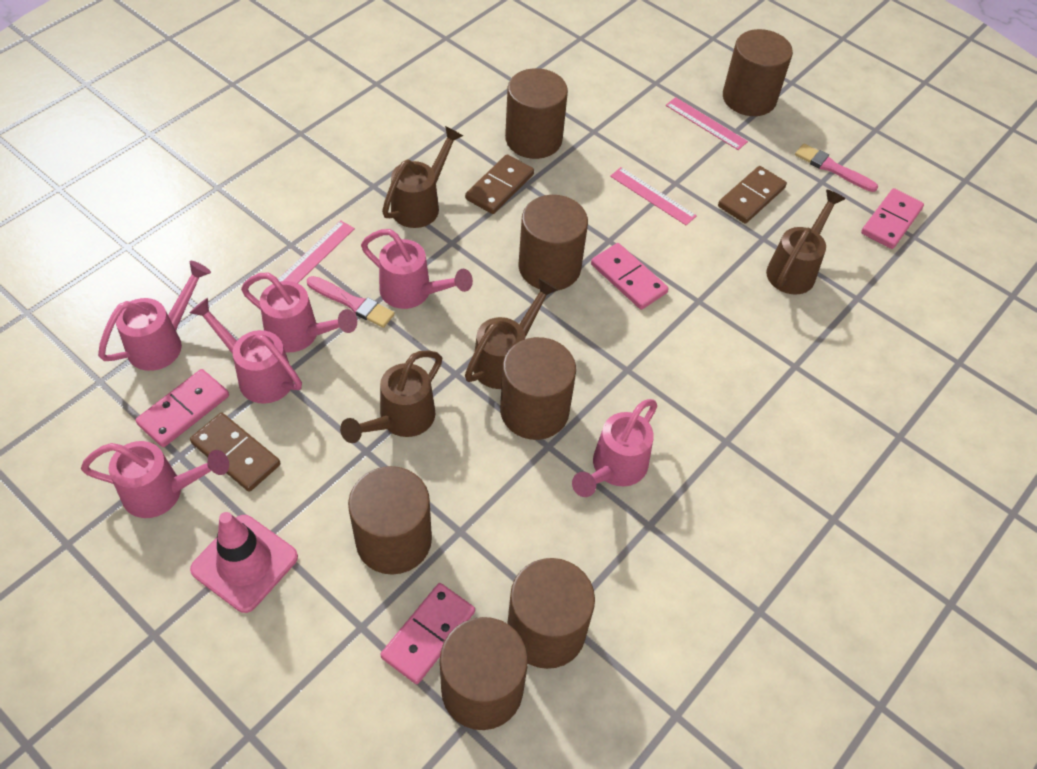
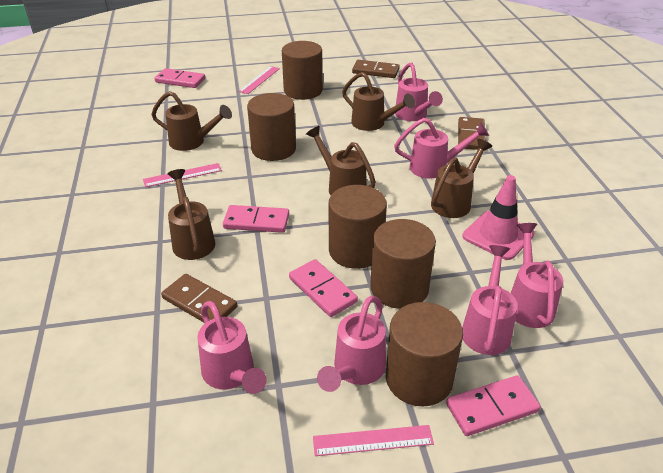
brown cylinder: [348,466,432,575] [440,617,528,730] [500,337,576,440] [505,68,568,159] [507,558,595,669] [518,195,588,290] [723,29,793,116] = 7 -> [247,93,296,161] [282,41,323,100] [329,185,387,269] [370,219,436,309] [386,302,463,407] = 5
brown watering can: [340,351,442,443] [382,126,463,228] [465,278,558,389] [766,189,845,295] = 4 -> [151,91,232,151] [168,169,215,260] [306,126,376,195] [342,72,415,131] [431,139,492,218] = 5
pink brush: [307,276,395,328] [795,143,878,192] = 2 -> none = 0

